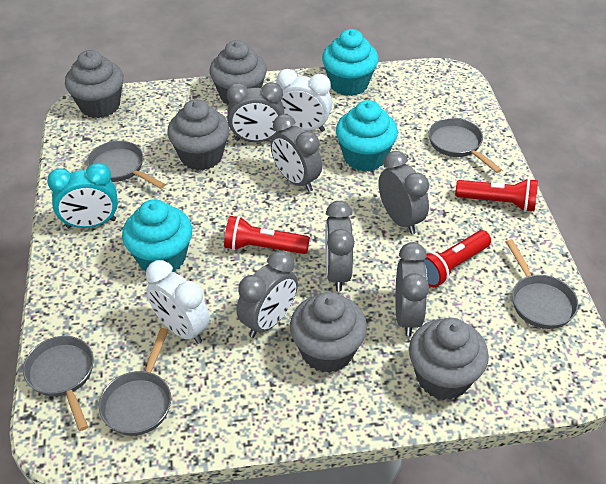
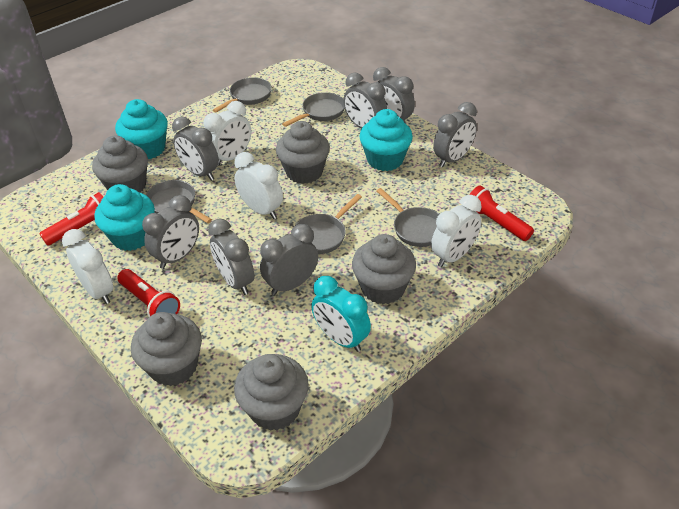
grey clock: [227,82,284,142] [236,251,298,338] [271,114,322,192] [325,201,355,291] [379,151,429,234] [395,242,429,336] = 6 -> [142,195,199,269] [172,117,219,181] [208,218,255,295] [260,224,318,295] [343,73,387,129] [373,67,415,124] [433,102,477,168] = 7
white clock: [146,260,210,344] [276,69,332,132] = 2 -> [62,229,113,304] [204,101,251,166] [234,152,283,219] [431,195,482,267] = 4

